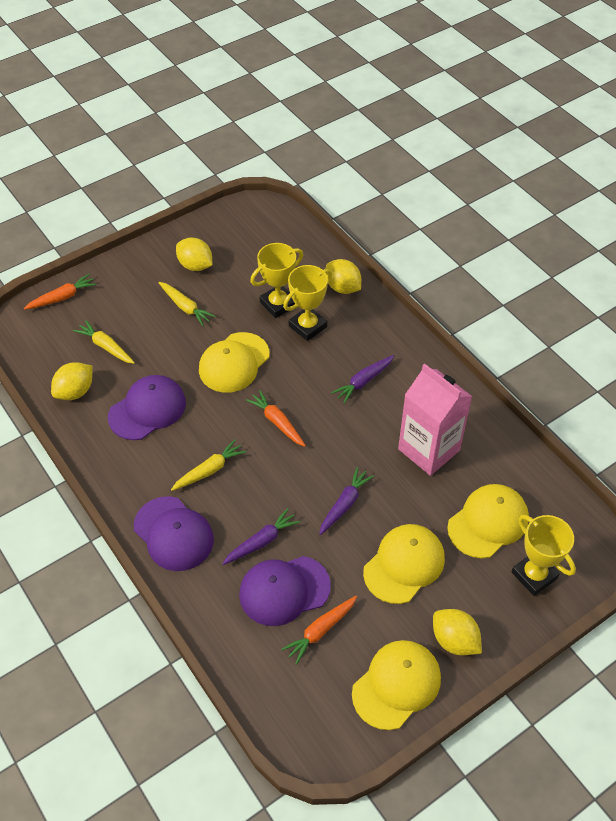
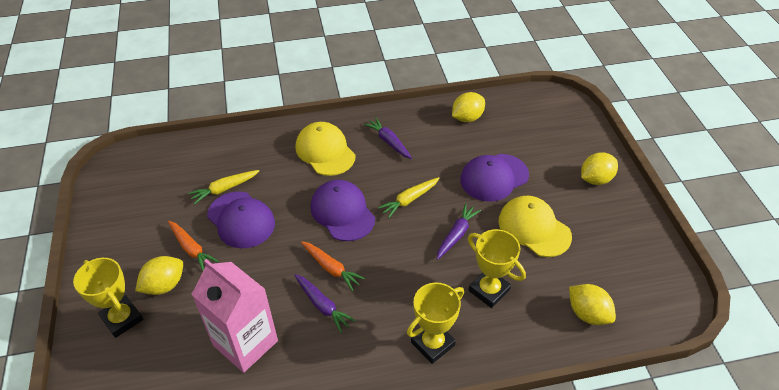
orange carrot: [24,274,97,310] [246,390,306,447] [281,596,357,665] = 3 -> [168,221,219,271] [301,241,365,291] = 2
yellow cap: [199,332,270,393] [352,640,441,730] [363,524,445,604] [447,484,529,558] = 4 -> [295,122,356,176] [498,196,572,257] = 2
yellow carrot: [73,320,135,364] [158,282,216,326] [171,439,246,491] = 3 -> [188,170,259,205] [378,177,440,218] = 2

